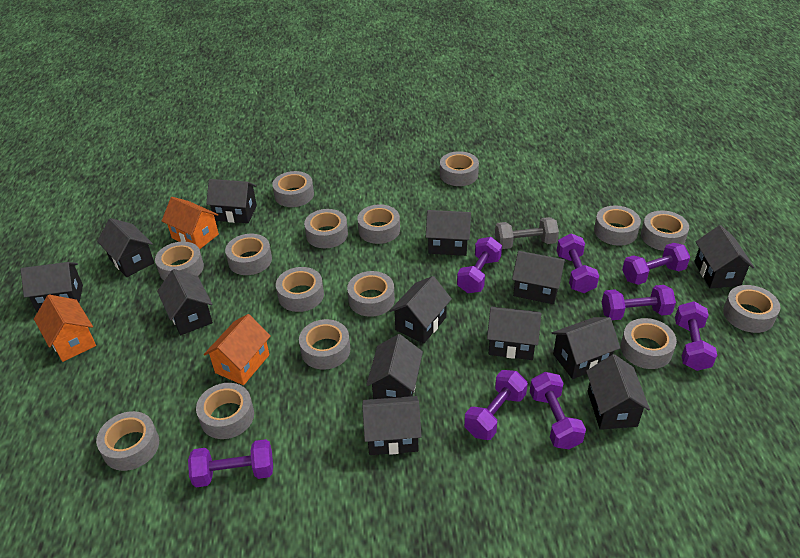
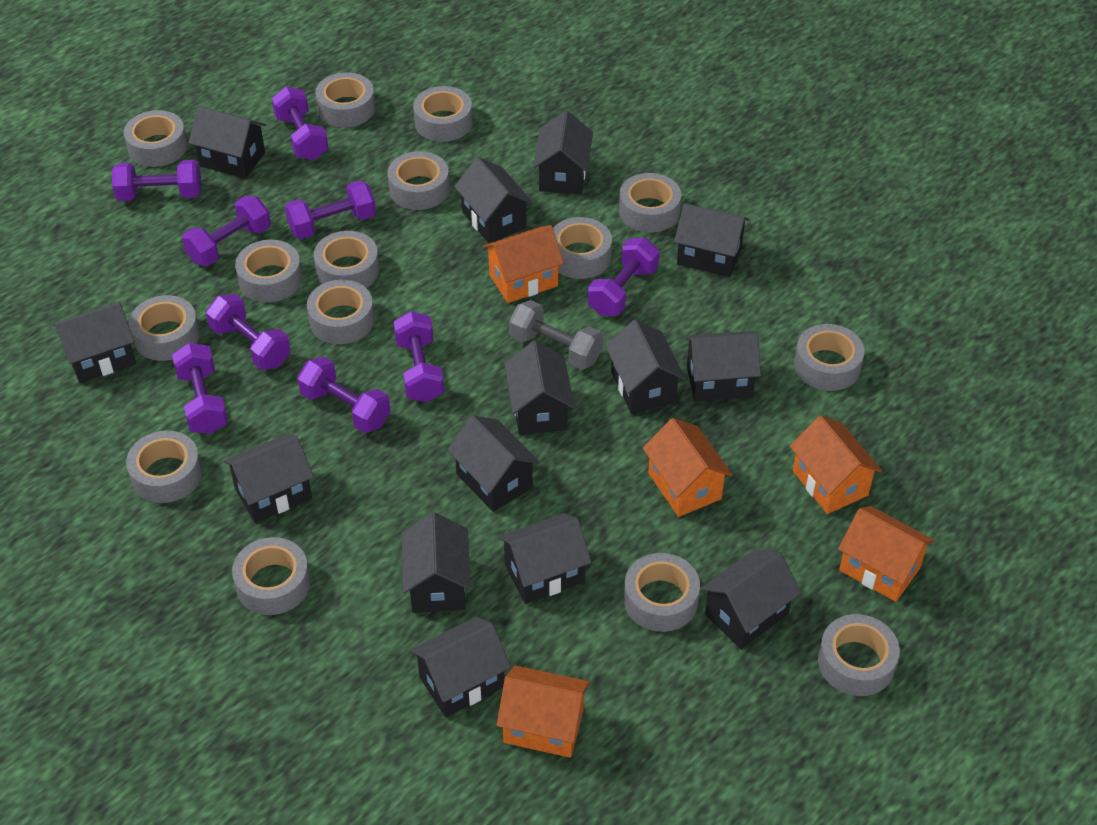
black house: [20,262,83,312] [97,218,154,277] [157,269,213,335] [206,179,257,223] [362,396,422,455] [366,334,423,399] [389,276,452,344] [426,210,471,256] [487,307,541,360] [512,251,566,304] [552,317,620,379] [586,354,650,430] [694,225,754,289] = 13 -> [53,302,136,383] [189,107,266,179] [223,434,314,523] [401,512,471,613] [410,617,511,717] [447,415,540,512] [454,157,533,244] [498,513,591,604] [504,341,574,435] [533,111,593,194] [605,319,685,414] [674,203,749,277] [685,331,761,401] [700,550,801,649] = 14
orange house: [34,294,96,362] [162,197,219,249] [204,314,271,385] = 3 -> [483,225,564,303] [497,665,590,758] [643,418,733,517] [790,415,882,514] [838,506,935,602] = 5
purple dumbbell: [188,439,273,488] [457,237,502,293] [464,370,528,440] [530,372,586,449] [557,234,599,293] [602,285,676,320] [622,243,690,285] [675,301,717,371] = 8 -> [112,160,201,201] [172,343,228,434] [182,196,271,266] [206,294,290,370] [272,87,328,160] [285,180,376,239] [297,357,391,433] [394,311,444,402] [588,238,659,316] = 9

